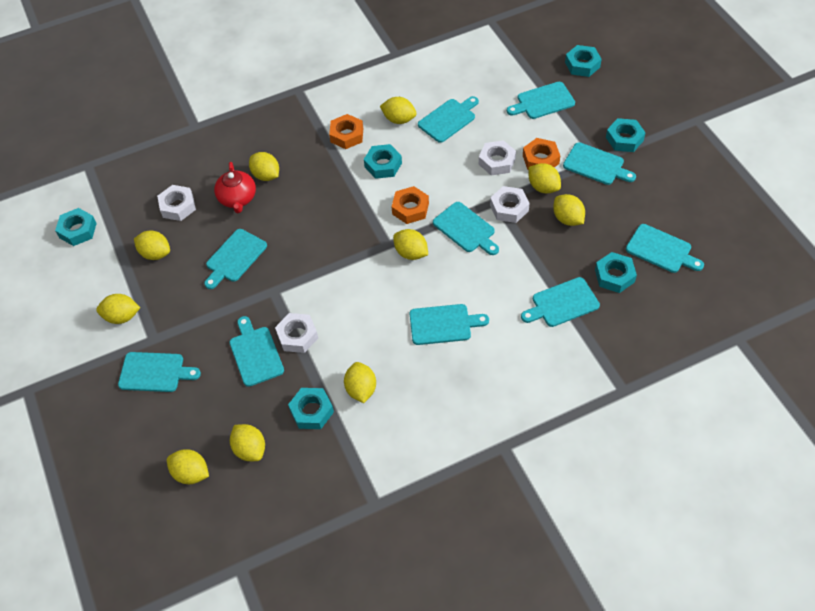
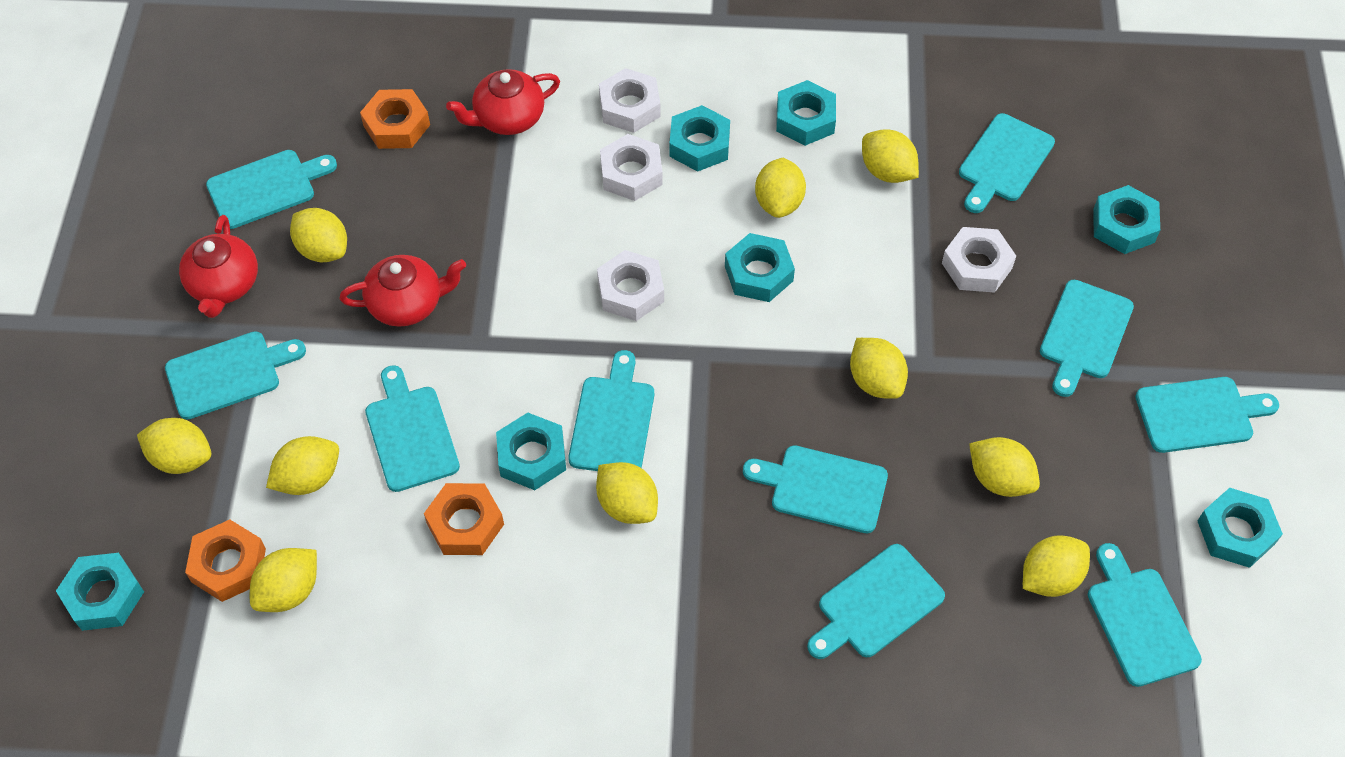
red teapot: [214,162,256,213] = 1 -> [179,215,258,318] [339,255,466,327] [446,69,560,135] = 3
turquoise nut: [55,208,97,246] [288,388,334,429] [364,144,402,179] [565,45,602,77] [595,252,637,293] [606,118,646,152] = 6 -> [56,553,144,631] [496,413,566,490] [669,105,730,172] [725,233,795,302] [776,80,836,146] [1093,185,1160,254] [1198,488,1283,568] = 7

